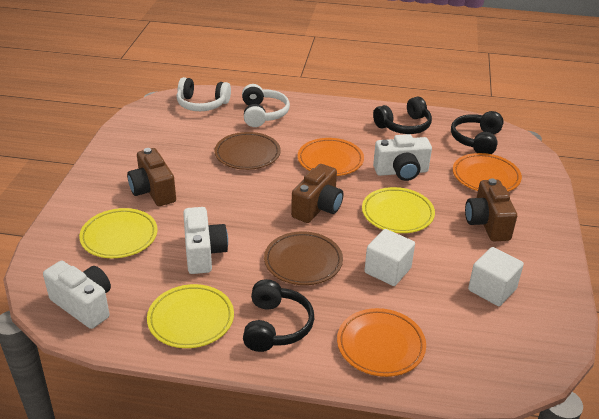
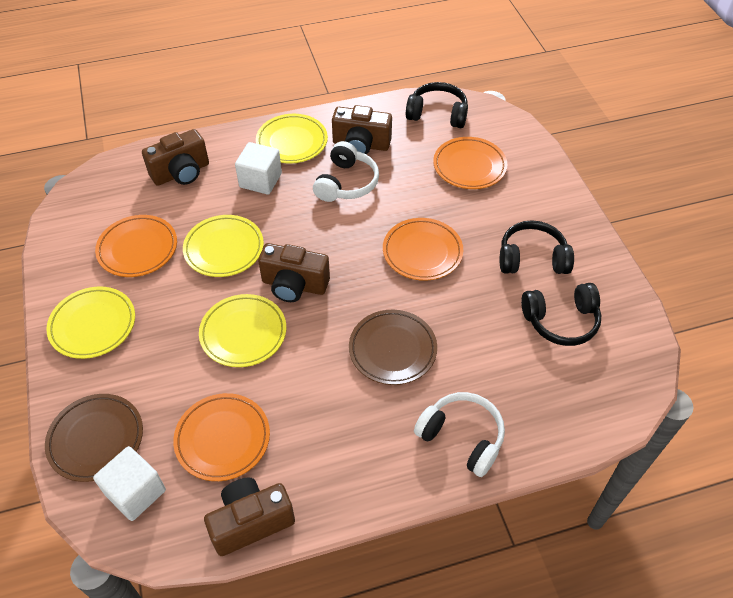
brown camera: [127,148,176,206] [291,164,343,223] [465,178,517,241] = 3 -> [142,129,209,186] [204,478,295,556] [258,243,330,302] [332,105,392,155] = 4
orange plate: [298,138,364,176] [337,308,426,377] [453,153,522,192] = 3 -> [95,215,177,277] [173,393,270,481] [383,218,463,281] [433,137,507,189] = 4
white camera: [43,261,111,329] [183,207,228,274] [373,134,432,181] = 3 -> none = 0
yellow plate: [79,208,158,258] [147,284,234,348] [362,187,435,233] = 3 -> [46,287,135,359] [183,215,264,277] [199,294,286,367] [256,114,328,164] = 4

